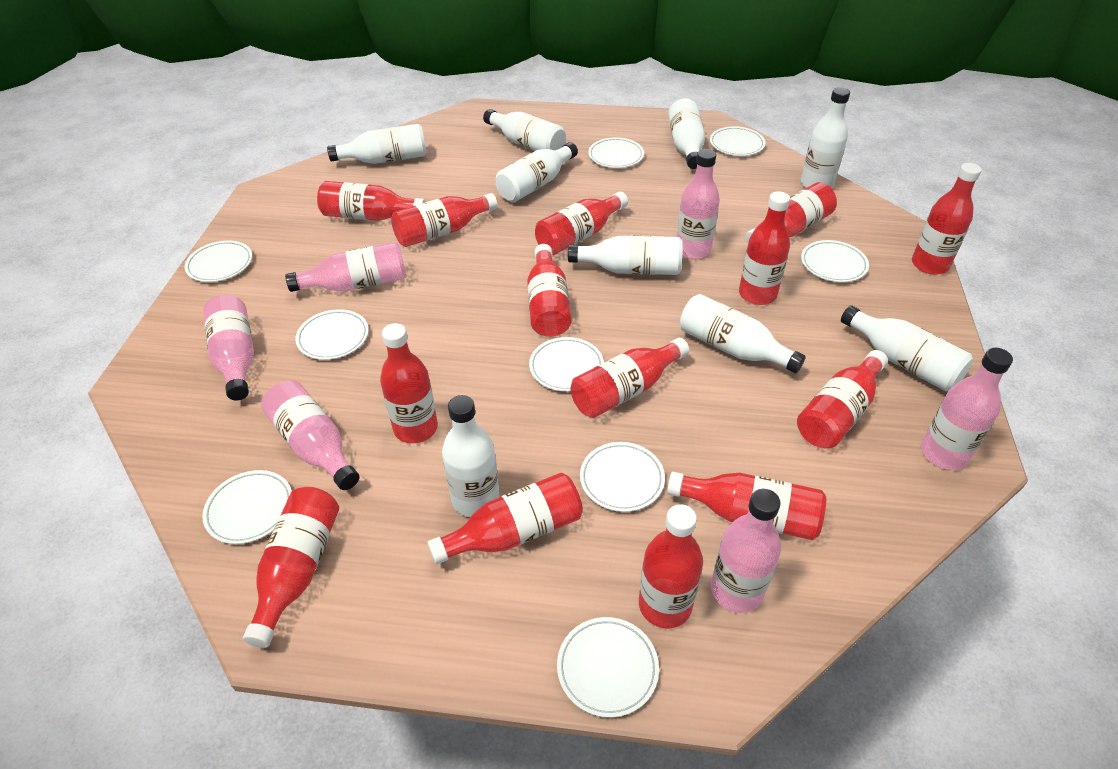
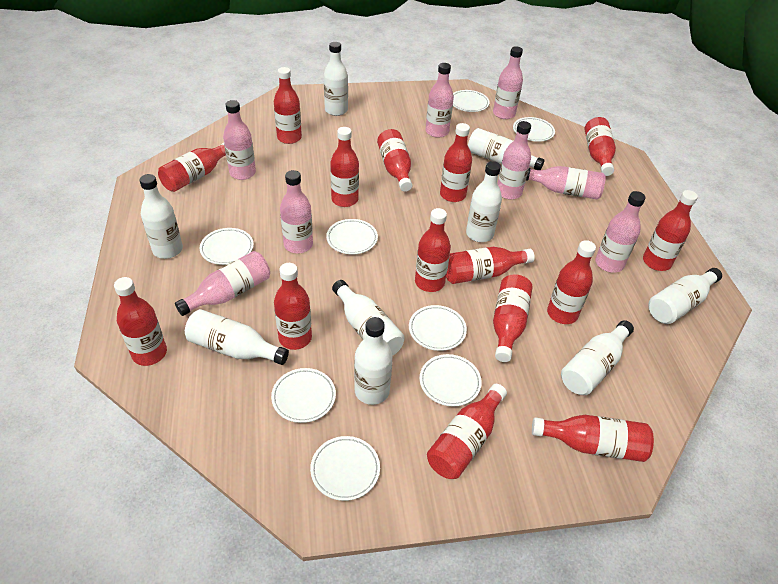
pink bottle: [203,295,254,401] [261,380,359,490] [285,242,406,292] [677,149,720,259] [711,489,781,613] [921,348,1013,470] = 6 -> [175,251,270,316] [223,100,256,180] [280,170,313,254] [426,63,454,138] [493,46,523,119] [497,121,531,199] [526,166,606,199] [596,191,646,273] = 8
red bottle: [243,487,339,648] [317,181,425,221] [380,323,438,443] [391,193,498,247] [427,473,583,564] [527,244,571,337] [535,192,628,255] [571,338,689,418] [639,504,703,628] [667,472,826,540] [739,191,790,305] [745,182,837,244] [797,350,888,448] [912,163,982,275] = 14 -> [114,277,167,366] [158,143,226,192] [274,67,302,144] [274,263,312,350] [330,127,359,207] [377,129,412,192] [415,208,451,292] [427,384,507,479] [440,123,472,202] [446,247,535,284] [493,274,532,362] [532,415,654,462] [547,240,596,324] [585,117,616,176] [643,190,698,271] = 15
white plate: [185,241,252,282] [202,470,292,544] [295,309,369,360] [529,337,604,392] [557,617,659,718] [580,442,665,512] [588,137,644,168] [710,126,766,156] [801,240,869,282] = 9 -> [200,228,254,265] [271,368,336,423] [310,436,380,501] [326,219,378,254] [409,305,467,351] [420,354,482,406] [453,90,490,112] [513,117,555,142] = 8

